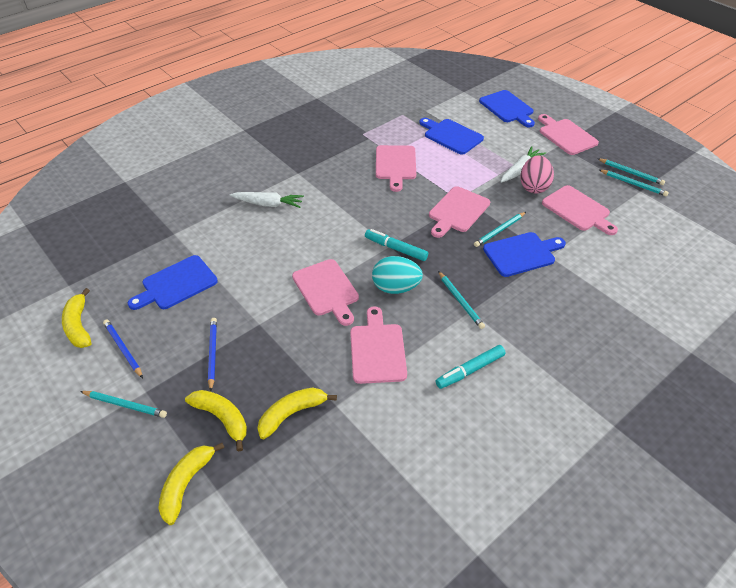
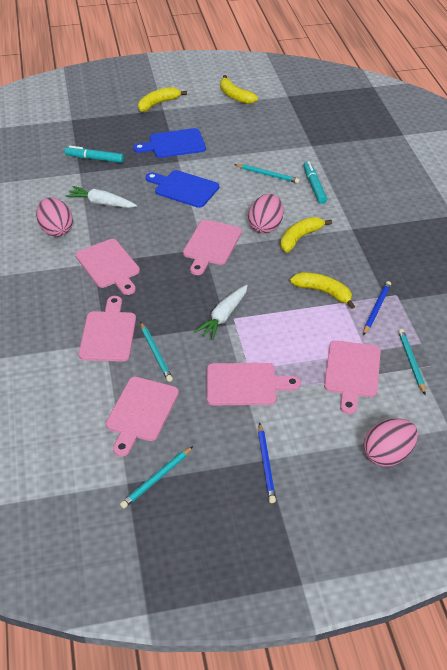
blue cutting board: [128,255,218,310] [419,118,484,155] [479,90,535,127] [483,232,566,277] = 4 -> [133,128,206,158] [146,170,219,208] = 2
pink egg: [520,155,554,194] = 1 -> [36,197,73,237] [248,194,283,234] [363,418,418,467] = 3
turquoise egg: [372,256,423,294] = 1 -> none = 0
turquoise pencil: [80,391,167,418] [438,271,485,329] [474,212,526,247] [597,158,665,185] [598,169,668,196] = 5 -> [120,446,193,508] [140,322,173,382] [234,164,300,183] [398,329,426,394] = 4

